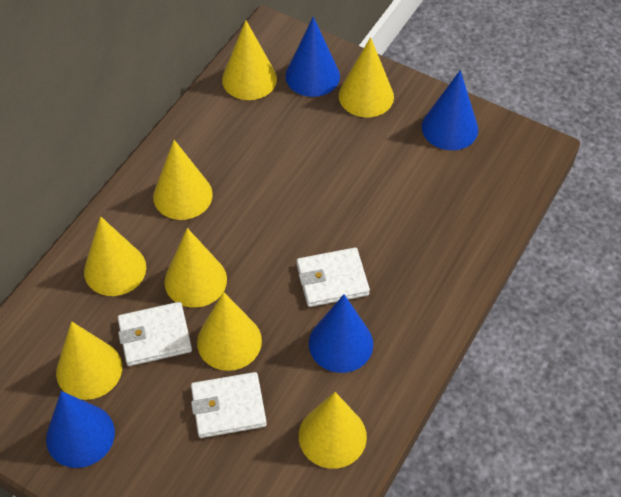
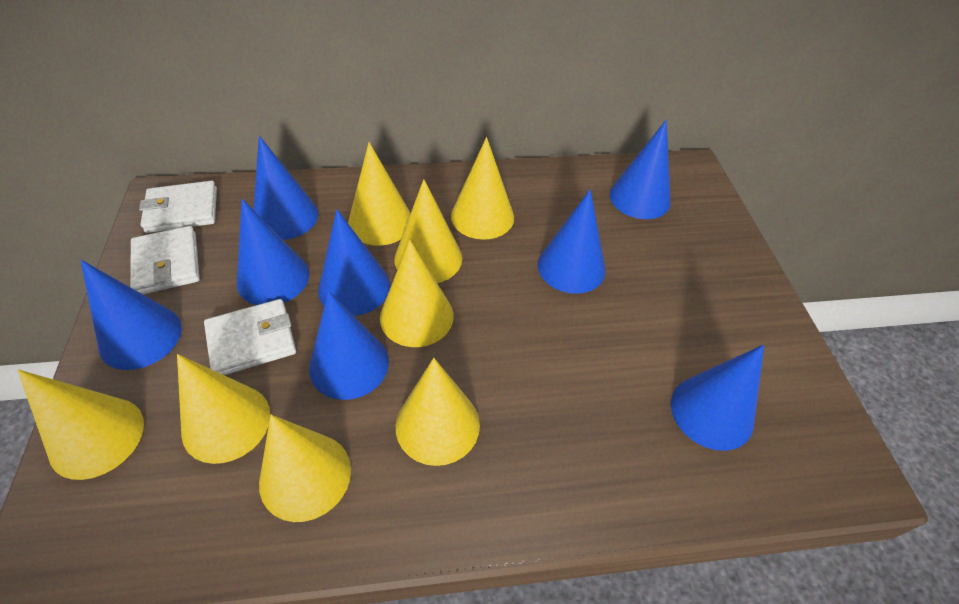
blue cone: [46,391,115,468] [285,17,340,97] [309,294,373,373] [422,70,478,150] = 4 -> [81,260,182,370] [237,199,309,305] [253,136,318,240] [309,291,389,400] [318,209,390,316] [538,189,606,294] [610,120,671,219] [671,345,764,451] = 8

